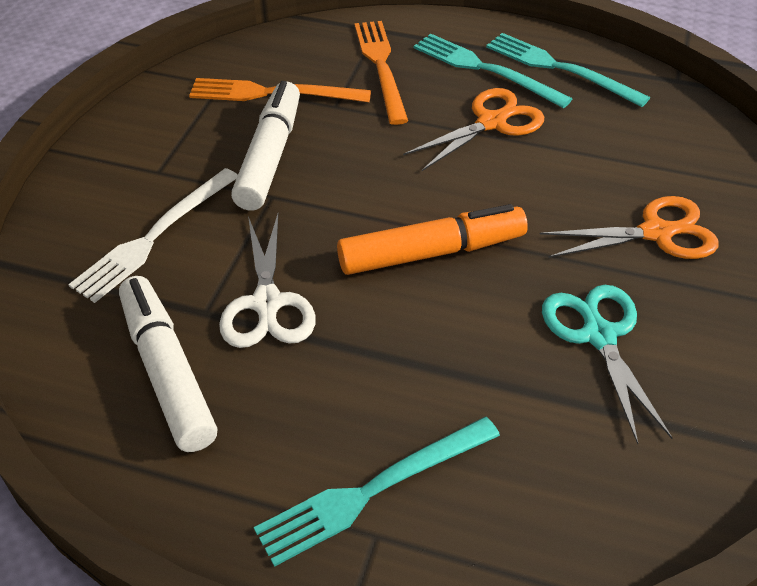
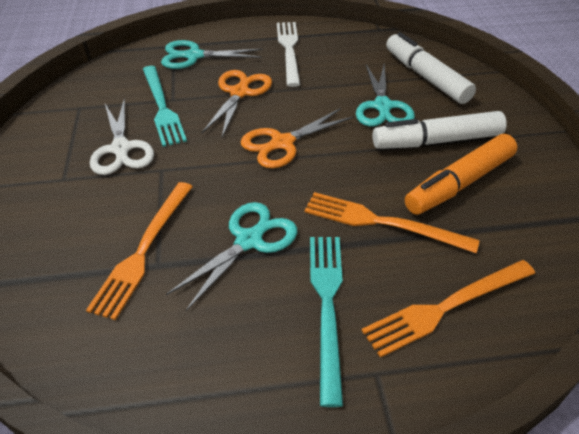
orange fork: [189,78,371,102] [355,21,408,125] = 2 -> [86,182,193,320] [305,192,480,253] [361,260,535,358] = 3
turquoise fork: [254,417,500,567] [414,34,572,108] [486,33,650,107] = 3 -> [143,66,187,147] [310,237,343,407] = 2
turquoise scissors: [542,285,672,444] = 1 -> [161,40,263,69] [166,202,298,311] [356,64,415,127] = 3

